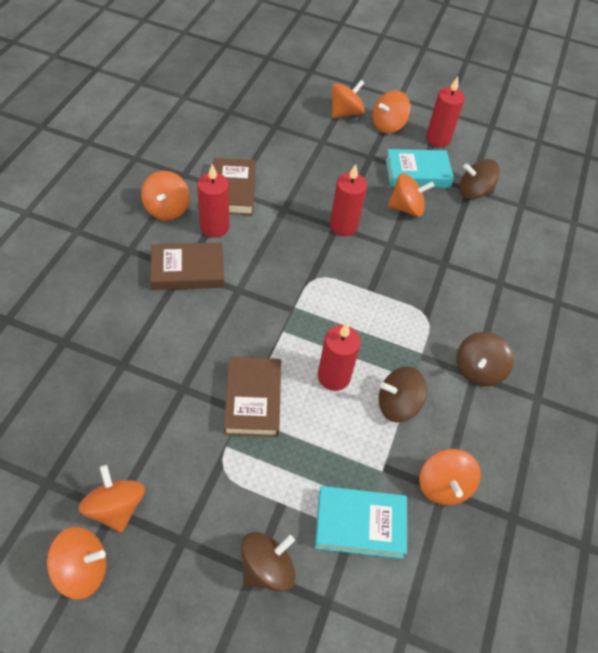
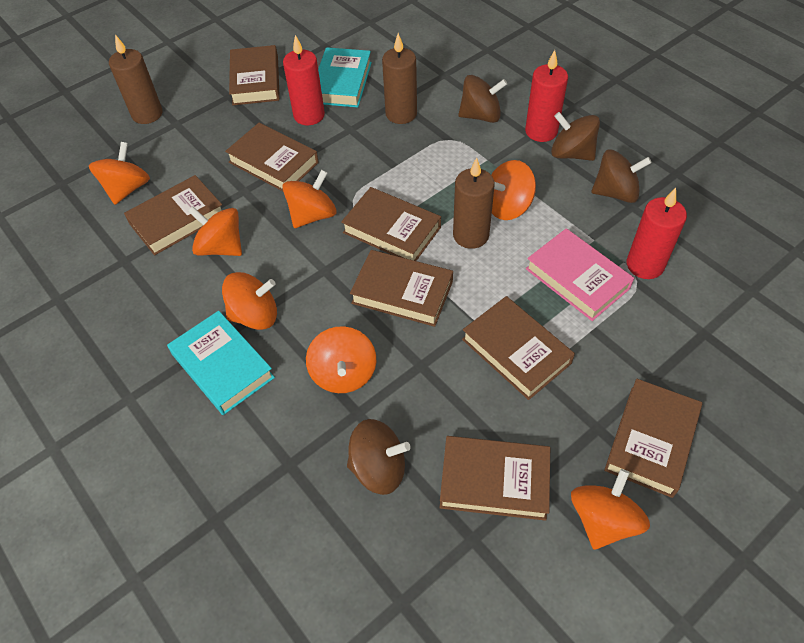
brown book: [150,243,224,290] [213,158,256,215] [224,357,281,437] = 3 -> [124,175,222,255] [225,123,319,191] [229,45,280,105] [341,187,441,261] [350,250,453,327] [440,436,550,521] [462,296,575,400] [604,379,702,498] = 8
brown candle: none = 0 -> [109,35,163,124] [382,33,417,124] [453,157,495,249] = 3
pink book: none = 0 -> [526,228,634,321] = 1
red candle: [197,164,229,238] [318,323,361,391] [330,164,367,236] [426,76,465,147] = 4 -> [283,35,325,125] [525,50,568,142] [627,188,687,279] = 3

